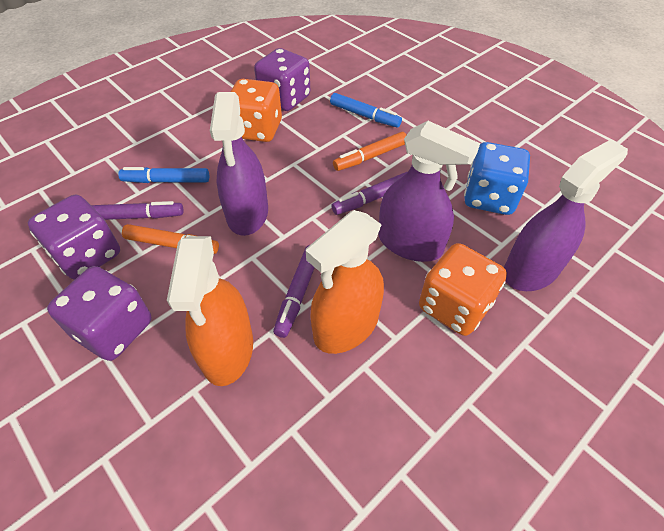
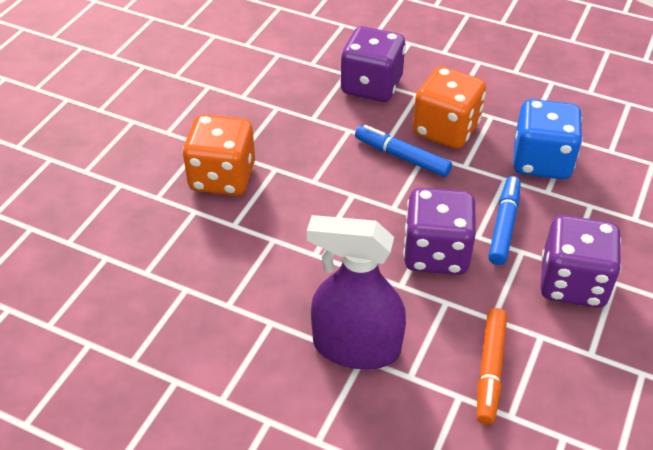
orange marker: [122,224,219,254] [333,132,407,171] = 2 -> [477,308,507,425] = 1
orange spray bottle: [167,236,253,386] [306,210,384,354] = 2 -> none = 0
purple marker: [91,201,184,220] [273,245,315,338] [331,172,407,215] = 3 -> none = 0
purple spray bottle: [210,92,268,236] [379,121,480,262] [504,139,628,291] = 3 -> [307,215,406,369] = 1

